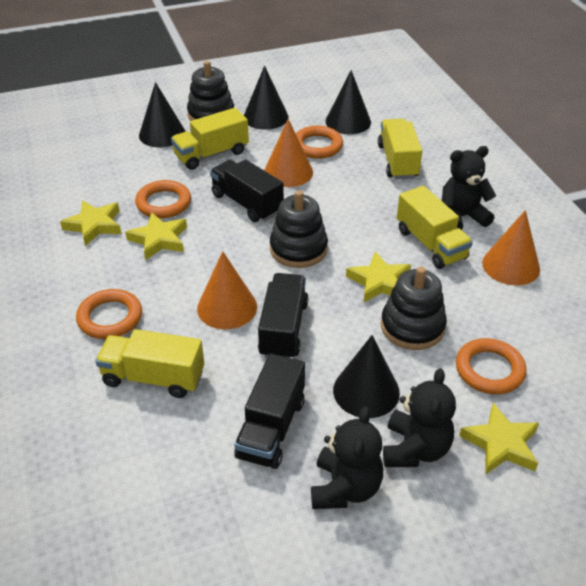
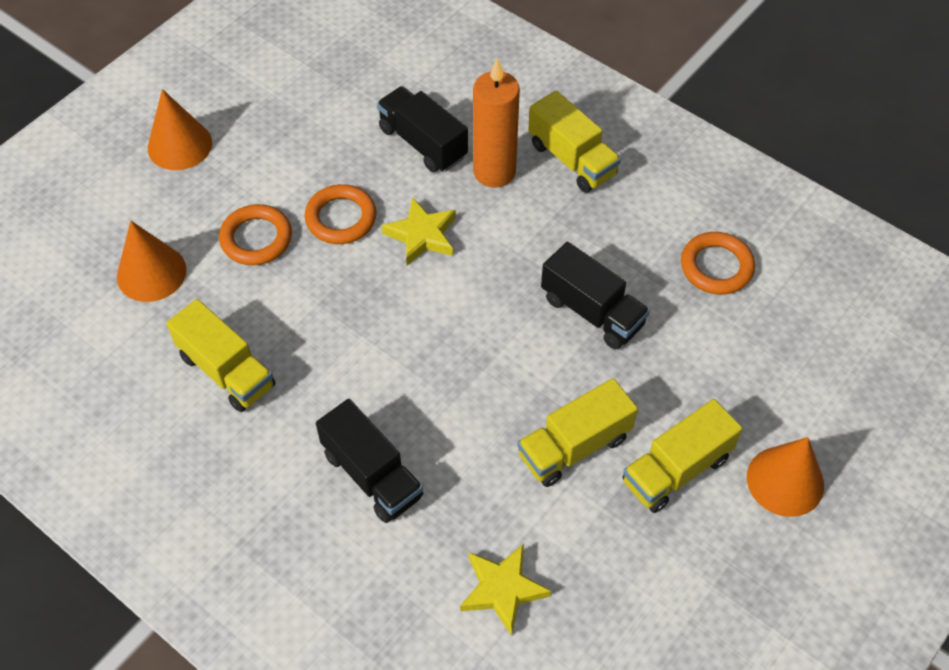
black cone: [139,82,186,147] [244,66,288,130] [325,70,371,134] [333,335,400,418] = 4 -> none = 0
black stacking toy: [187,61,234,121] [270,190,328,268] [381,267,447,350] = 3 -> none = 0
black teddy bear: [311,406,383,509] [383,368,456,467] [442,146,496,230] = 3 -> none = 0
orange candle: none = 0 -> [473,58,520,188] = 1
orange ring: [76,289,142,339] [135,180,191,218] [296,126,343,159] [456,338,526,394] = 4 -> [219,204,292,265] [305,184,377,244] [681,232,755,294] = 3
yellow star: [60,200,121,246] [125,212,187,260] [346,251,411,302] [459,403,539,474] = 4 -> [382,197,456,265] [460,544,551,636] = 2

